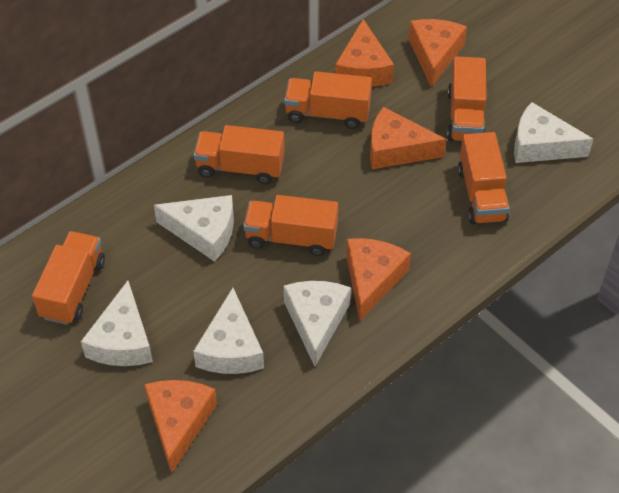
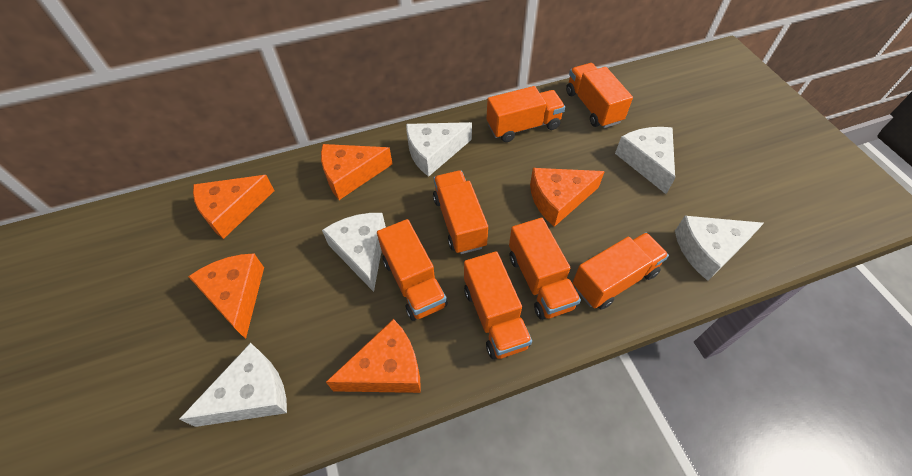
orange truck: [32,231,105,325] [193,125,285,184] [243,195,338,256] [284,71,372,129] [447,56,486,141] [458,132,509,224] = 6 -> [377,219,448,321] [433,171,488,254] [464,251,532,359] [487,86,565,142] [509,218,581,320] [566,63,633,128] [573,232,669,310] = 7

